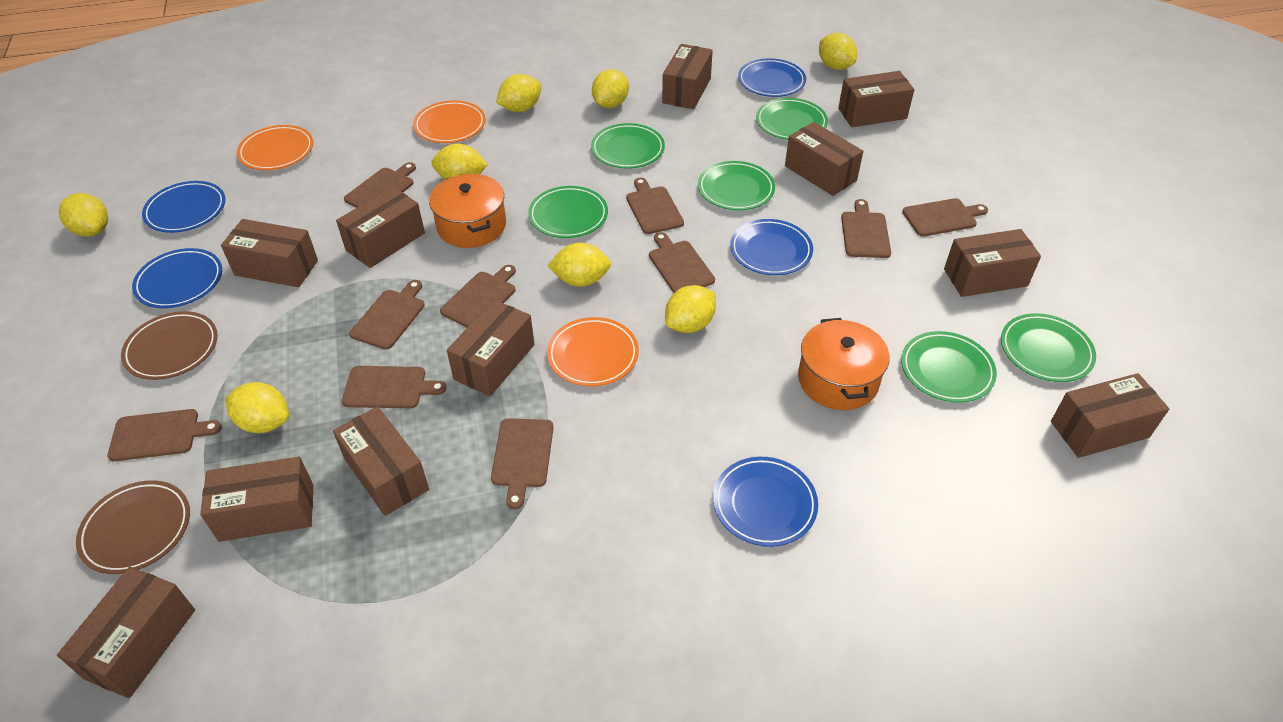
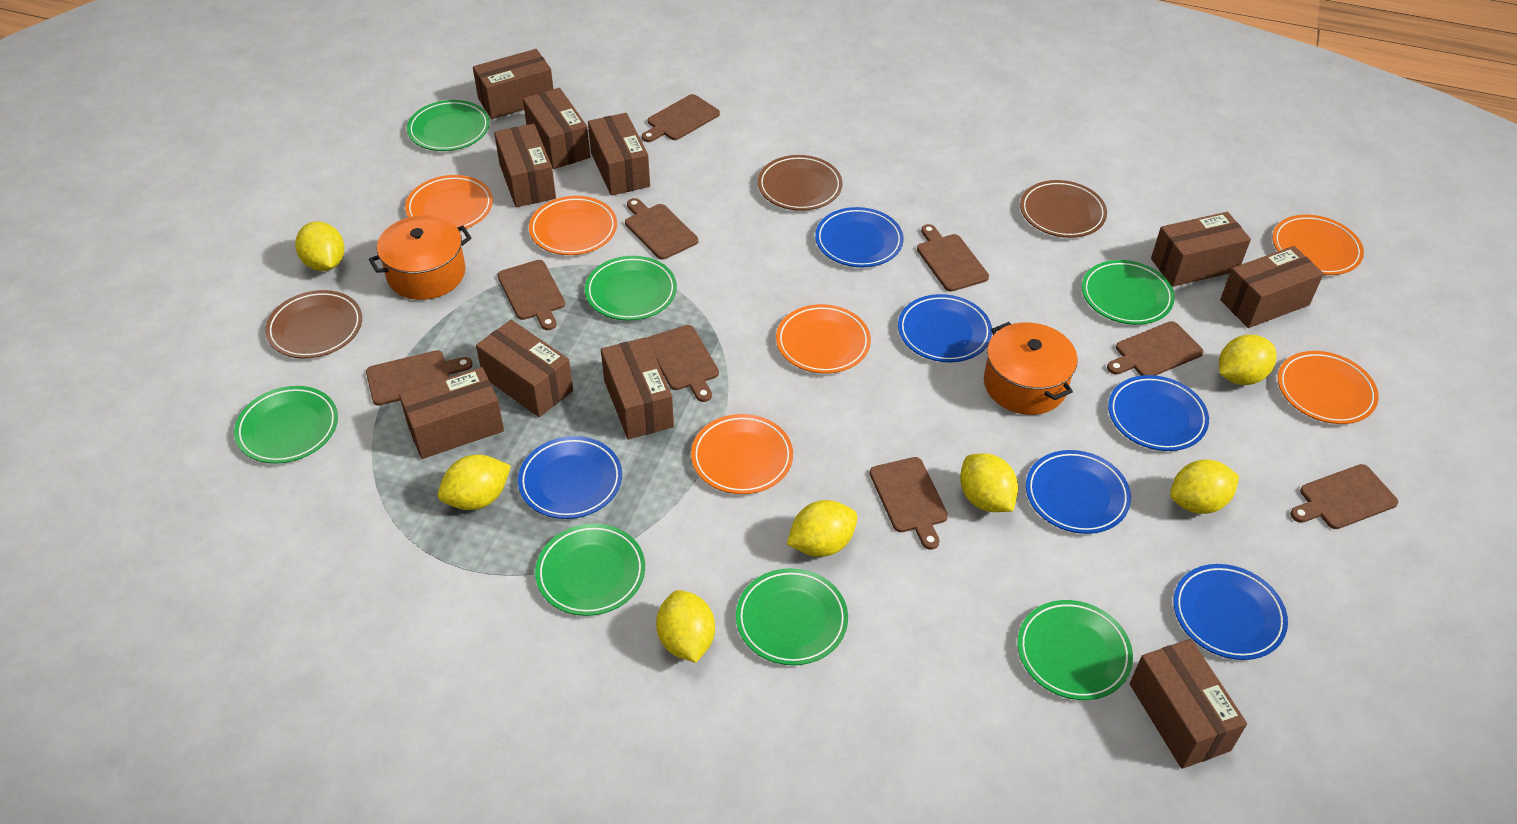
blue plate: [132,248,222,308] [142,181,226,233] [713,457,818,547] [730,219,813,275] [738,58,806,97] = 5 -> [518,436,622,519] [815,207,904,267] [898,294,992,362] [1026,450,1131,534] [1108,375,1209,451] [1173,564,1288,660] = 6
brown box: [57,567,195,698] [200,457,314,542] [221,219,318,287] [333,406,429,516] [336,187,425,268] [447,300,535,396] [662,44,713,109] [785,122,863,196] [838,71,914,127] [944,229,1041,297] [1051,373,1169,458] = 11 -> [399,367,504,459] [473,49,553,119] [476,320,573,417] [494,124,556,207] [523,88,590,169] [588,113,650,196] [601,337,674,439] [1130,639,1247,769] [1151,212,1251,287] [1220,246,1324,328] = 10
brown cutting board: [107,409,222,461] [342,366,446,408] [344,162,416,208] [349,280,425,350] [440,265,516,327] [491,418,554,509] [626,178,684,234] [649,232,715,293] [841,199,891,258] [902,198,988,237] = 10 -> [366,350,472,406] [497,260,565,330] [625,198,698,260] [642,94,720,142] [647,325,719,402] [870,457,948,550] [917,224,989,292] [1107,321,1204,375] [1290,464,1398,529] = 9
brown plate: [76,480,190,574] [121,311,218,380] = 2 -> [265,290,362,358] [758,155,842,211] [1020,180,1107,238] = 3
green plate: [528,186,608,238] [591,123,665,169] [698,161,775,210] [756,98,828,140] [901,331,997,403] [1001,313,1096,382] = 6 -> [234,386,338,464] [407,100,490,151] [535,524,645,616] [585,256,677,321] [736,568,848,665] [1017,600,1133,700] [1082,260,1175,325] = 7
orange plate: [237,125,313,170] [413,100,486,143] [547,317,639,386] = 3 -> [405,175,493,229] [529,196,617,255] [691,414,793,494] [776,304,871,374] [1273,215,1364,275] [1278,351,1379,424] = 6
yellow lemon: [59,193,108,237] [225,382,289,433] [431,144,488,180] [496,74,541,112] [547,243,611,287] [592,69,629,108] [665,285,716,333] [819,33,857,70] = 8 -> [295,222,344,271] [438,455,511,510] [656,590,715,663] [787,500,857,557] [960,453,1018,512] [1170,459,1239,514] [1219,335,1276,385] = 7

